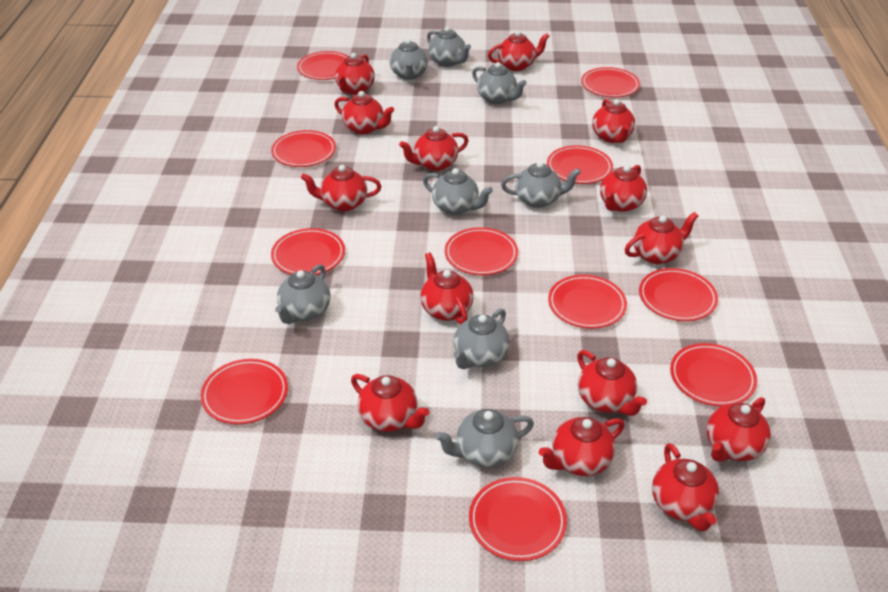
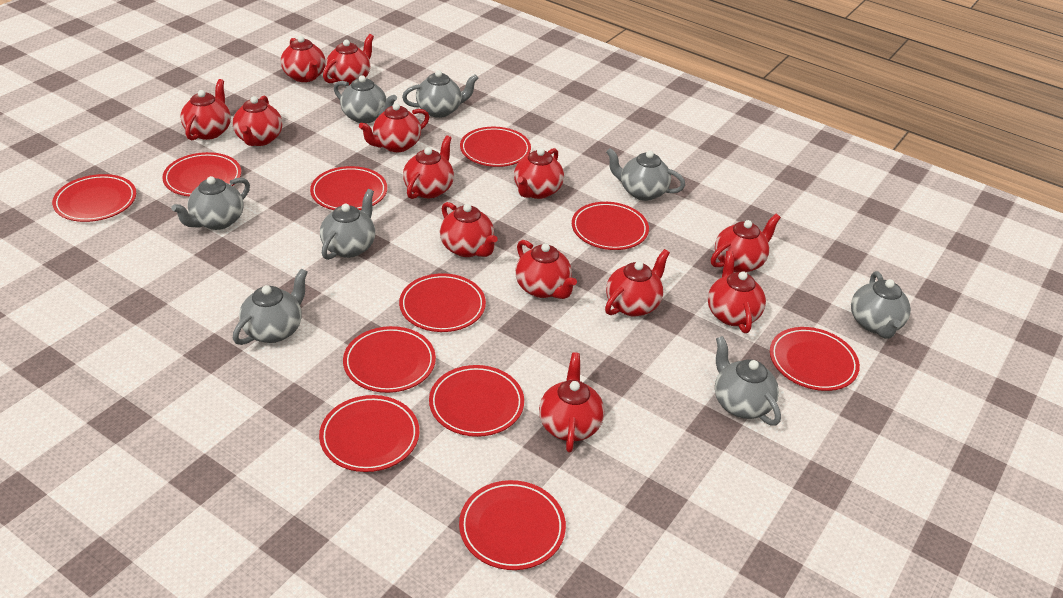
red teapot: [301,165,381,211] [334,91,394,134] [335,53,375,95] [351,374,430,432] [399,126,469,171] [420,252,474,324] [488,31,550,71] [539,417,625,476] [577,350,647,416] [592,99,635,143] [600,165,647,212] [625,212,698,264] [652,443,719,532] [707,397,771,462] = 14 -> [180,79,231,140] [233,96,282,146] [281,36,326,82] [323,34,374,86] [359,103,429,152] [403,135,454,199] [440,202,498,257] [514,148,564,199] [515,240,577,299] [539,352,604,452] [605,249,670,316] [708,250,766,333] [711,214,781,272] = 13

